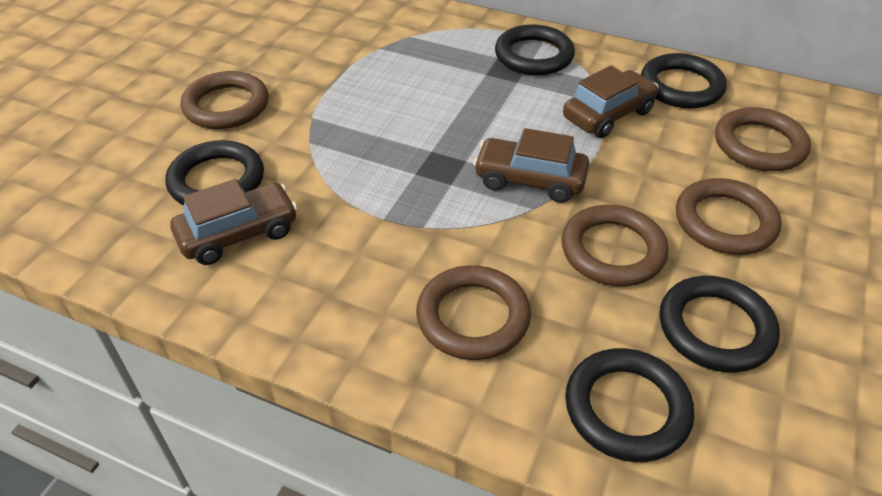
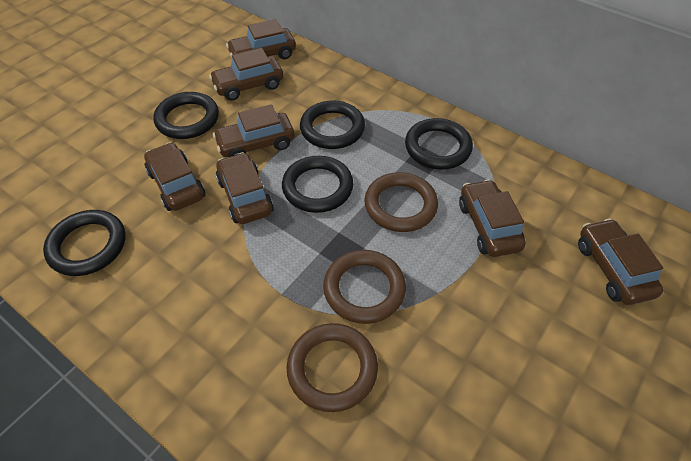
brown car: [170,179,298,265] [473,128,589,203] [563,66,659,138] = 3 -> [144,142,205,211] [209,48,283,101] [213,104,295,157] [216,152,274,224] [226,19,296,59] [459,179,526,257] [578,218,664,305] = 7
brown ring: [181,71,269,129] [416,265,531,360] [561,205,669,286] [676,178,781,255] [715,107,811,171] = 5 -> [286,323,378,412] [323,250,406,324] [364,172,438,232] = 3

